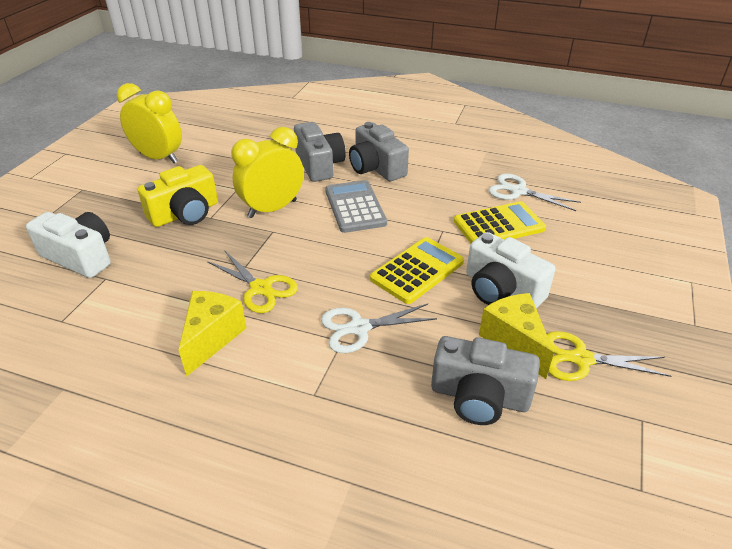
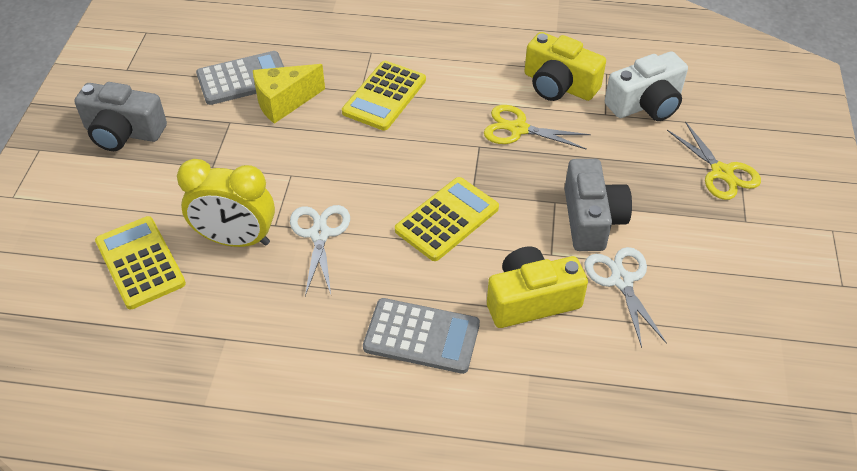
grey calculator: [325,180,387,233] = 1 -> [196,51,284,105] [363,298,480,374] = 2
grey camera: [294,122,346,182] [349,122,409,181] [431,336,540,425] = 3 -> [74,82,167,151] [564,159,632,251] = 2
white camera: [26,212,111,278] [466,232,556,308] = 2 -> [605,52,688,121] = 1
yellow calculator: [370,237,464,304] [454,201,546,243] = 2 -> [95,216,186,309] [342,61,426,131] [395,177,499,261] = 3
yellow camera: [138,165,218,227] = 1 -> [487,246,588,328] [524,32,606,101] = 2
yellow cheese: [179,291,246,377] [479,293,554,379] = 2 -> [253,64,325,124] = 1
yellow clock: [117,83,182,163] [231,127,304,218] = 2 -> [177,159,275,247] = 1

